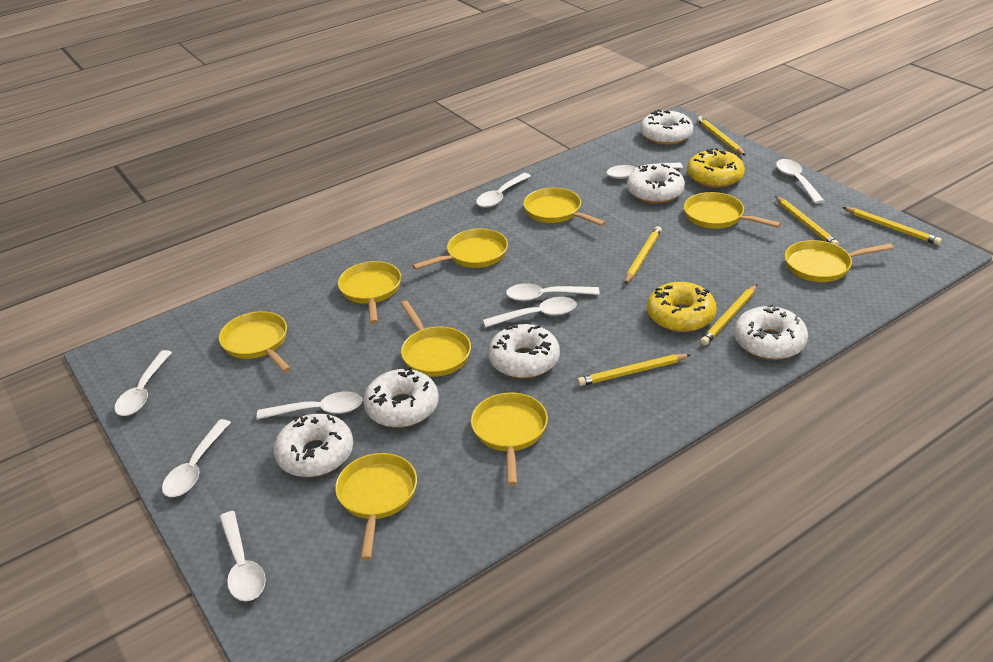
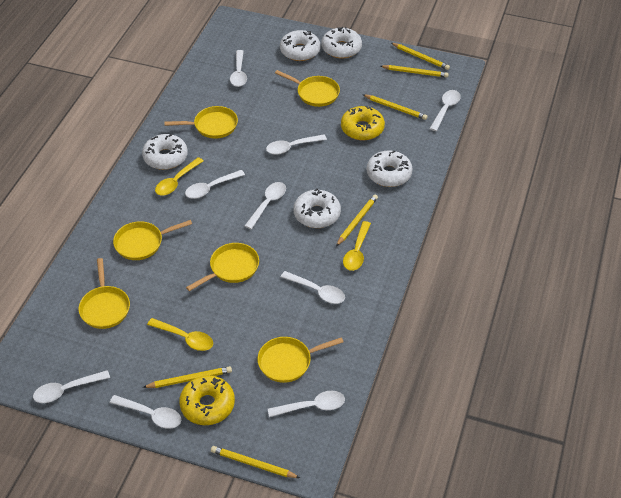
white donut: [274,414,353,477] [363,367,439,428] [488,324,560,378] [627,164,685,203] [640,110,693,145] [734,304,808,360] = 6 -> [142,134,188,170] [280,30,321,61] [294,188,341,228] [322,27,362,58] [367,150,413,187] = 5
yellow pan: [219,311,291,372] [335,453,417,560] [338,261,401,324] [400,300,471,377] [412,229,508,270] [471,393,548,486] [524,188,606,226] [684,192,781,229] [785,240,893,282] = 9 -> [79,258,130,329] [113,220,192,260] [164,106,238,139] [186,243,259,291] [257,337,343,383] [275,70,340,107] = 6
yellow spoon: none = 0 -> [147,318,213,351] [155,157,203,195] [343,221,371,271] = 3

